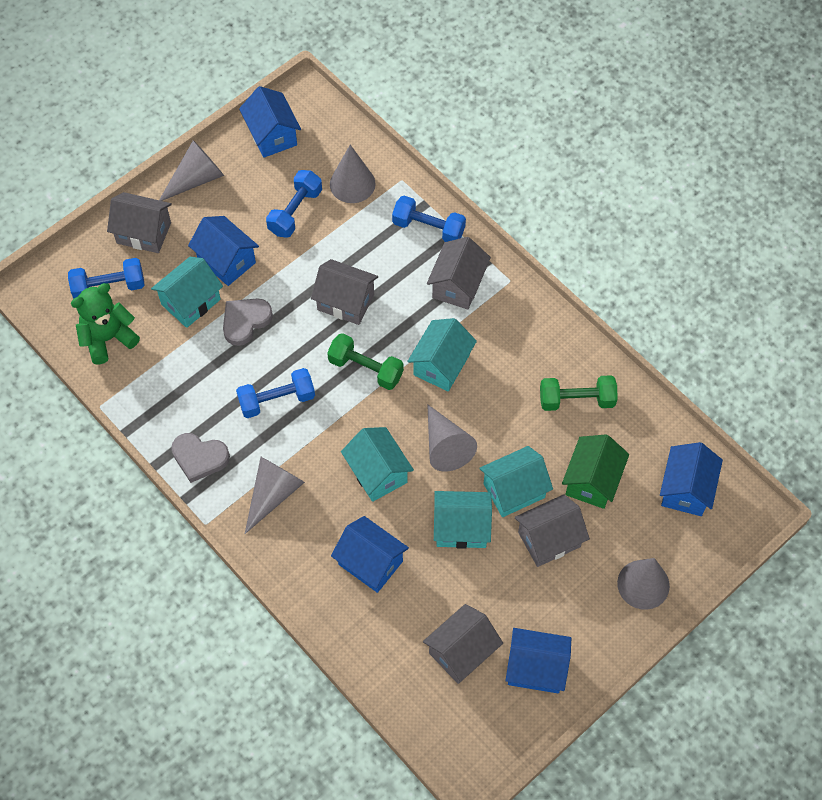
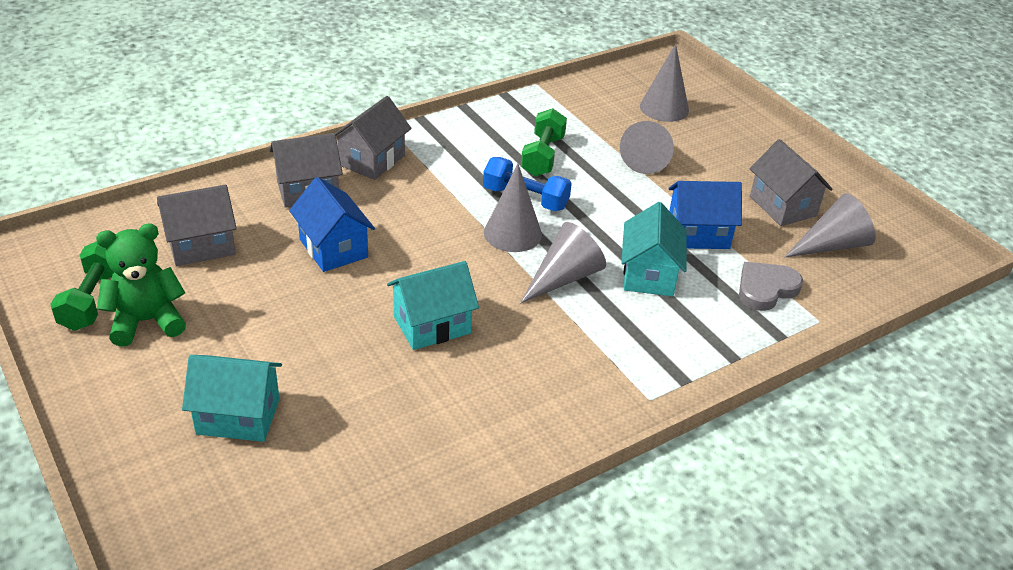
blue dumbbell: [68,258,145,299] [236,368,315,418] [266,170,322,238] [392,196,466,242] = 4 -> [483,157,572,211] = 1
blue house: [188,216,259,286] [239,86,301,158] [331,516,409,593] [505,628,571,693] [660,442,723,516] = 5 -> [289,177,375,272] [668,181,742,249] = 2
green house: [562,434,629,509] = 1 -> none = 0
grey heart: [171,433,230,483] [223,298,273,346] = 2 -> [739,262,803,311] = 1
grey house: [107,192,172,253] [311,259,378,325] [423,604,503,684] [427,237,491,310] [515,494,590,567] = 5 -> [157,185,237,266] [270,133,343,208] [335,96,412,180] [749,139,833,226] = 4
turquoise house: [151,257,223,328] [341,427,414,502] [407,318,477,391] [434,491,492,549] [479,446,553,517] = 5 -> [182,355,282,442] [387,261,479,350] [621,202,687,296] = 3

